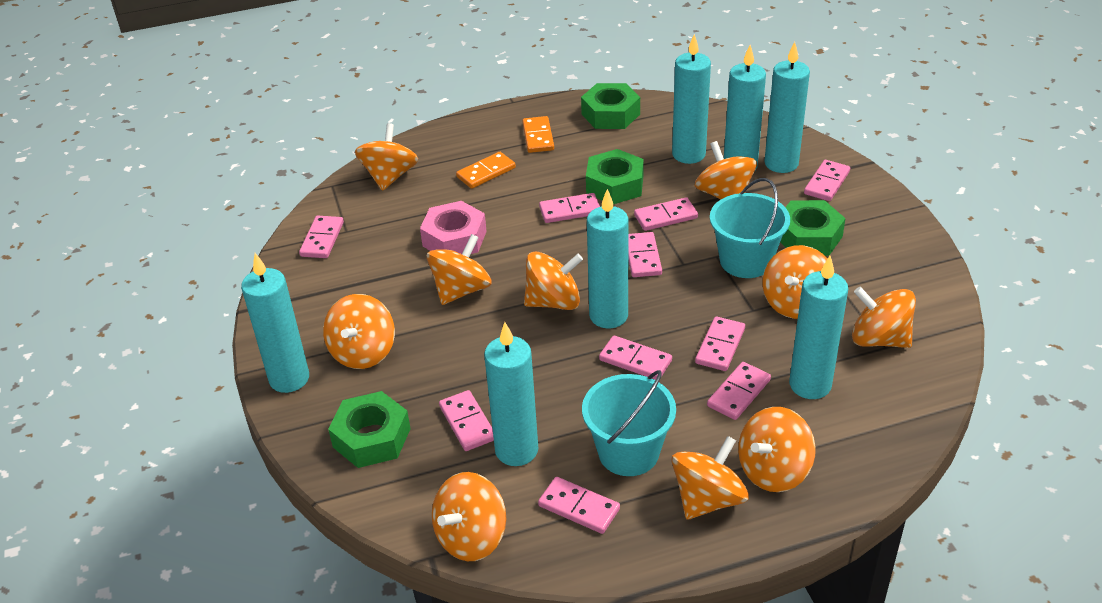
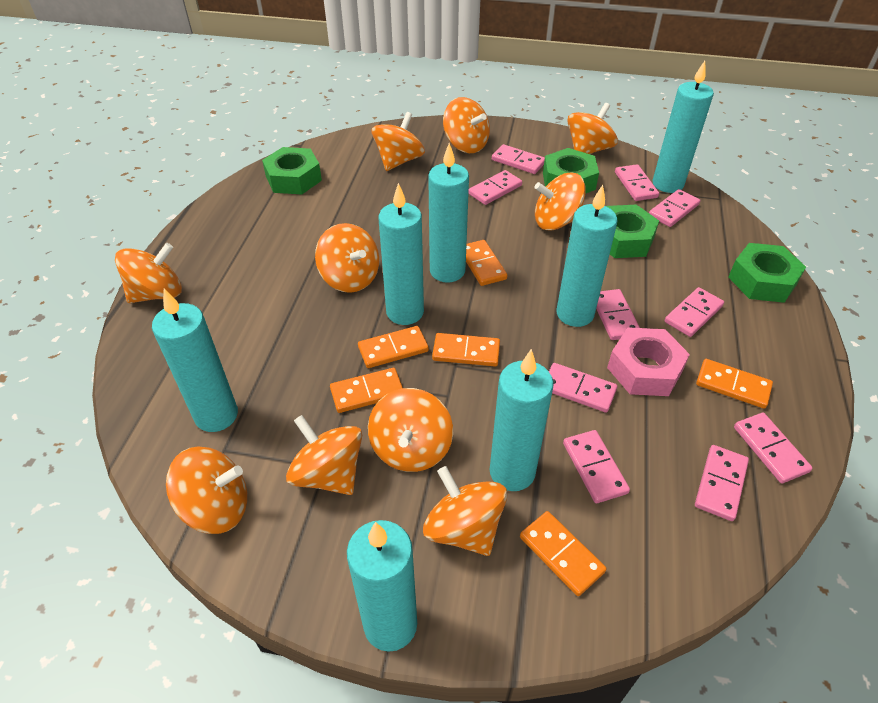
orange domino: [456,152,516,189] [522,116,554,153] = 2 -> [330,368,403,413] [358,326,429,368] [432,333,500,366] [466,240,507,286] [520,511,607,596] [696,359,773,409] = 6
turquoise bucket: [582,370,676,476] [710,178,790,278] = 2 -> none = 0

